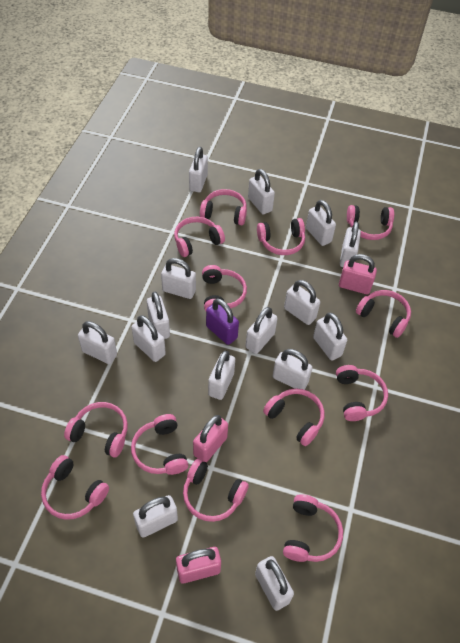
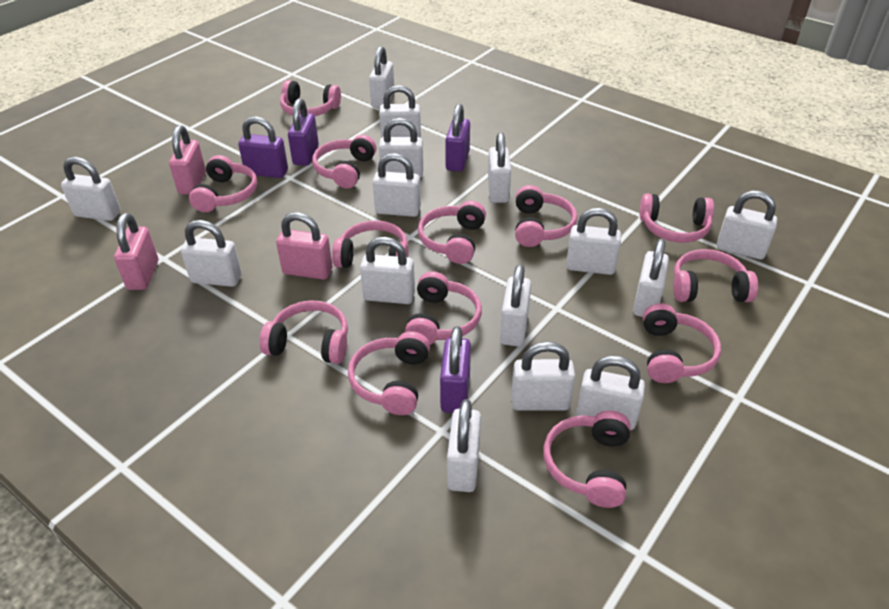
purple padlock: [206,299,239,345] = 1 -> [238,116,288,178] [288,98,319,166] [440,326,471,413] [445,104,470,172] = 4

